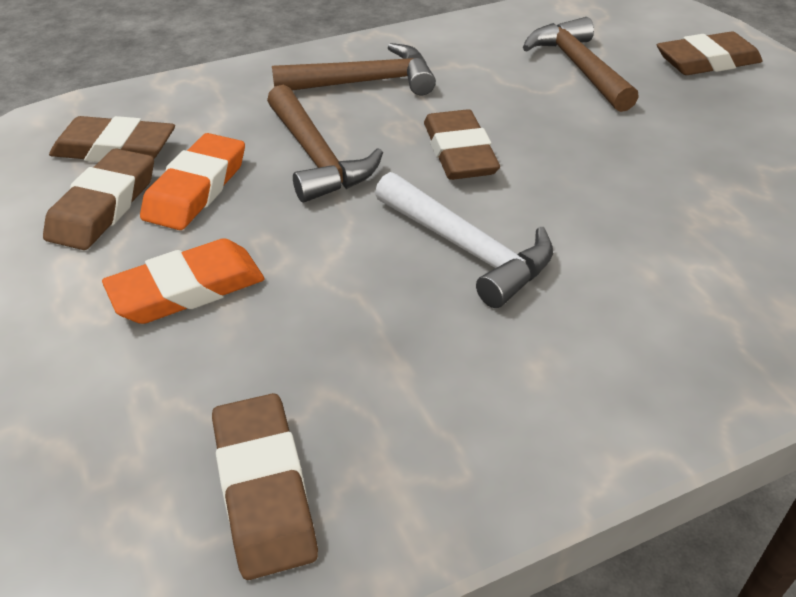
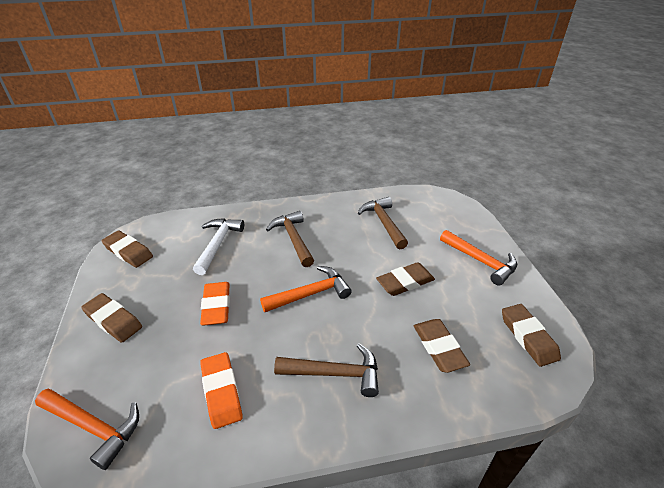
orange hammer: none = 0 -> [35,389,139,470] [260,266,352,312] [440,230,517,285] = 3

